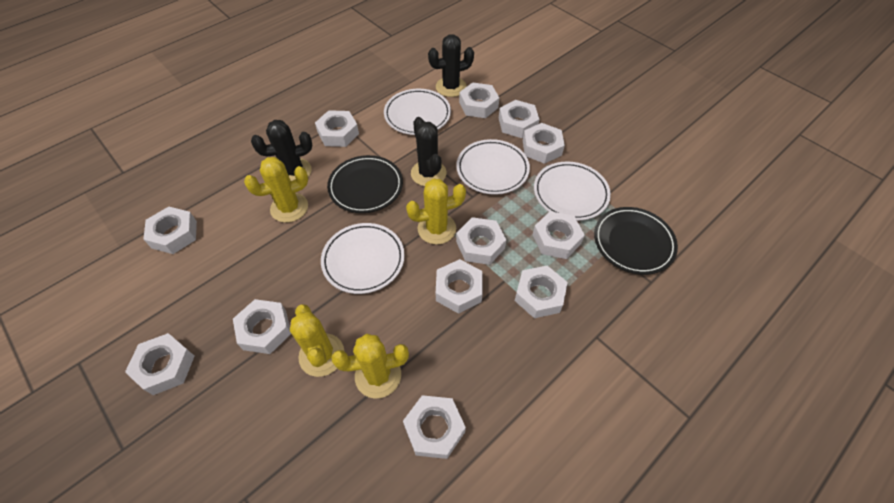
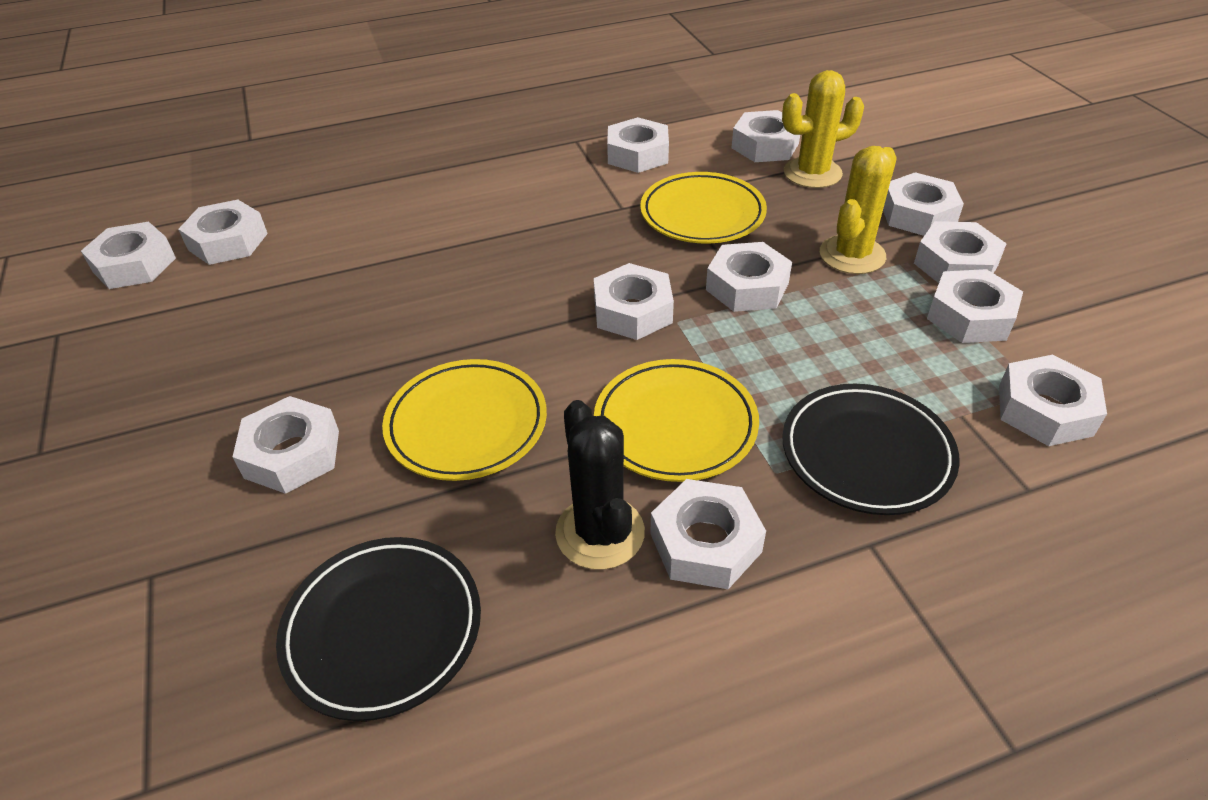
black cactus: [251,120,312,181] [411,117,446,186] [428,34,474,97] = 3 -> [555,400,645,570] = 1
white plate: [321,223,405,294] [384,89,451,135] [456,139,530,195] [534,161,611,221] = 4 -> none = 0
yellow cactus: [244,157,308,223] [290,304,344,377] [332,334,409,399] [406,179,466,245] = 4 -> [782,70,864,188] [820,146,897,274] = 2
yellow plate: none = 0 -> [382,359,547,481] [594,359,759,482] [640,172,767,244] = 3

